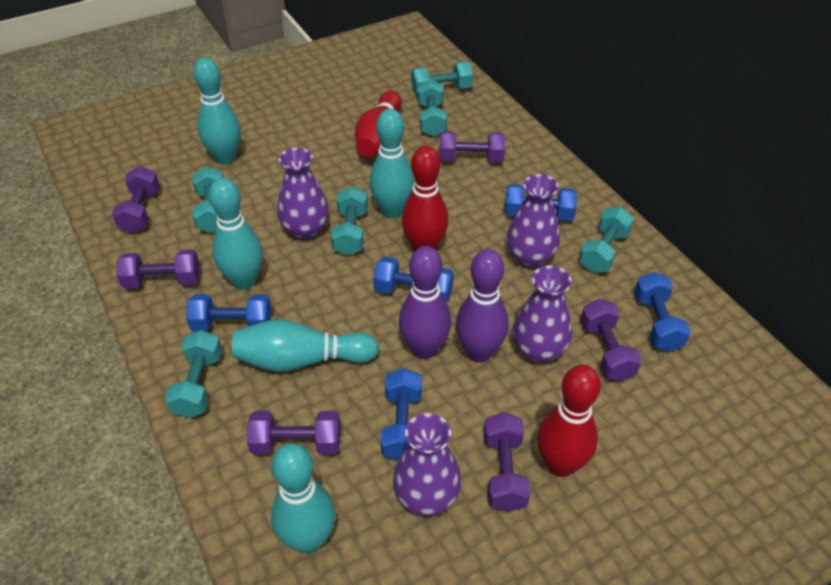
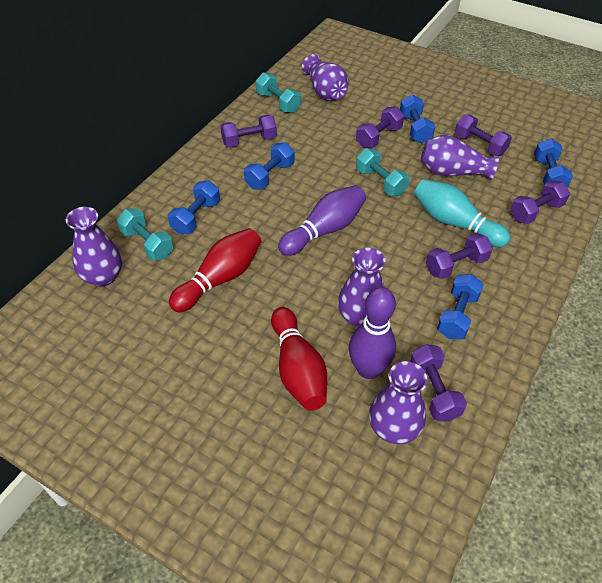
purple vase: [277,148,329,240] [393,413,462,516] [506,174,560,268] [513,265,572,363] = 4 -> [66,207,122,287] [302,54,349,101] [338,248,386,328] [369,361,428,444] [421,135,499,180] = 5
red bowling pin: [355,90,402,157] [402,146,449,251] [537,365,601,477] = 3 -> [169,228,261,312] [271,307,327,411] = 2
turquoise bowling pin: [193,57,241,165] [209,178,263,290] [232,319,379,372] [271,443,336,553] [369,109,414,218] = 5 -> [414,179,510,247] = 1
turquoise dumbbell: [165,330,222,418] [193,167,223,233] [331,186,368,256] [411,62,473,94] [418,79,447,136] [579,207,634,272] = 6 -> [117,208,173,261] [256,72,301,113] [356,148,410,196] = 3

